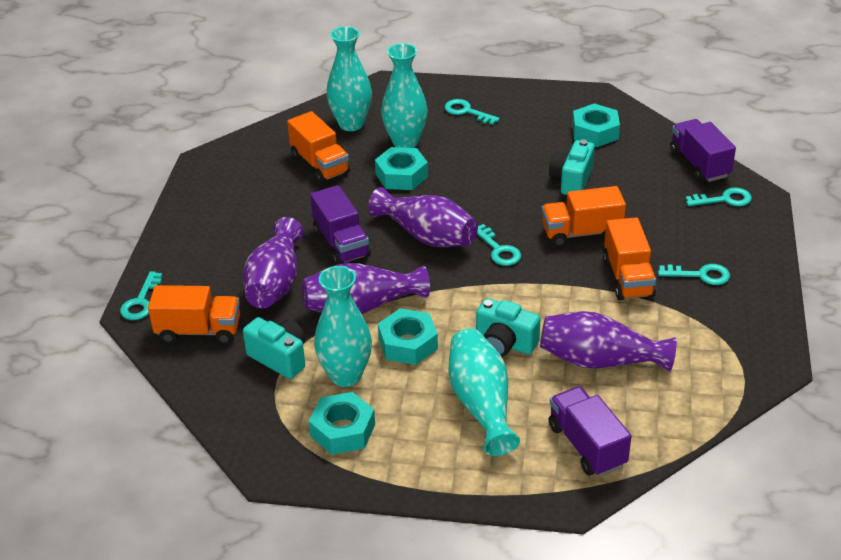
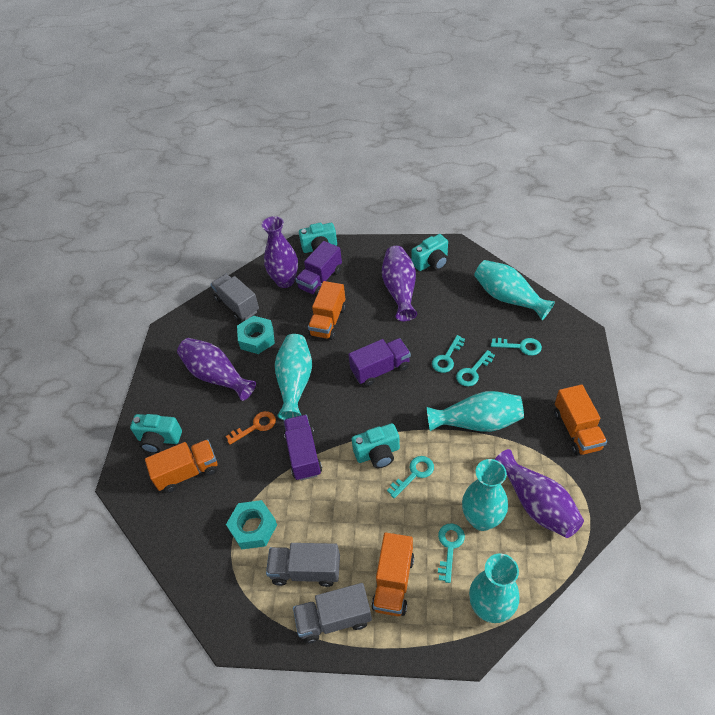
grey truck: none = 0 -> [210,274,259,321] [266,543,340,587] [293,583,372,643] = 3
orange key: none = 0 -> [226,411,276,445] = 1
turquoise camera: [243,317,305,379] [476,298,541,357] [549,139,595,195] = 3 -> [130,414,182,453] [299,223,337,253] [352,423,400,468] [412,234,448,271] = 4
turquoise nut: [309,392,375,455] [375,147,428,190] [378,308,438,365] [572,104,620,147] = 4 -> [226,500,277,549] [237,316,275,354] = 2
turquoise vase: [314,266,372,387] [327,26,372,131] [381,43,428,148] [448,328,520,456] = 4 -> [275,334,312,420] [427,391,524,432] [462,459,508,531] [469,553,520,623] [474,260,555,320] = 5

